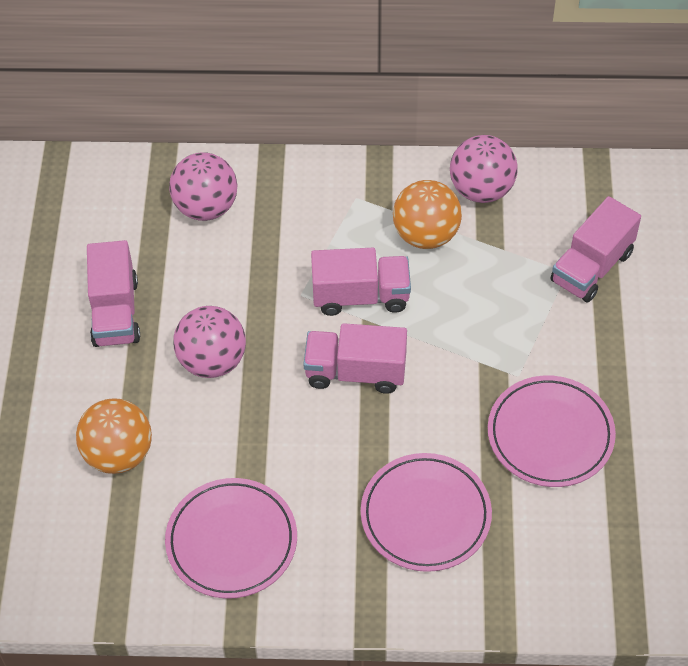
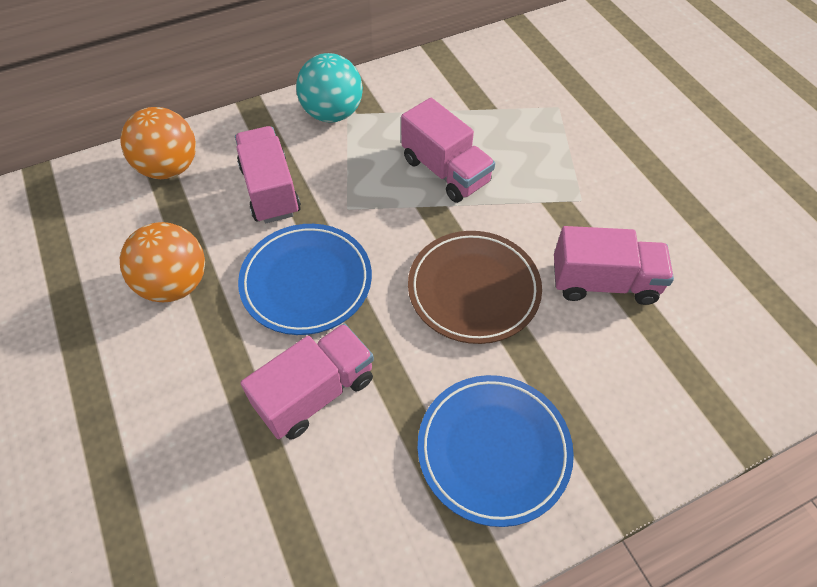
blue plate: none = 0 -> [238,224,372,335] [418,375,574,527] = 2
brown plate: none = 0 -> [408,231,542,344] = 1
pink ball: [169,152,238,221] [173,306,246,378] [450,135,518,203] = 3 -> none = 0
pink plate: [165,478,297,599] [361,453,492,572] [488,376,616,487] = 3 -> none = 0
turquoise ball: none = 0 -> [296,53,363,123] = 1

